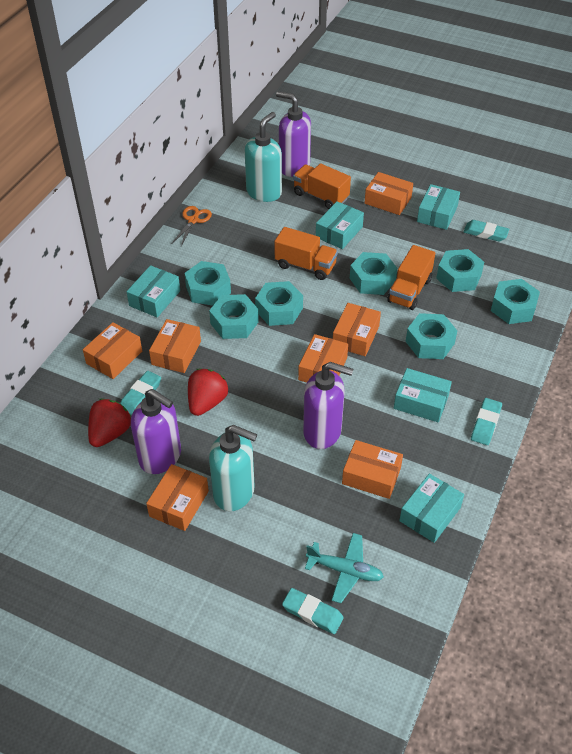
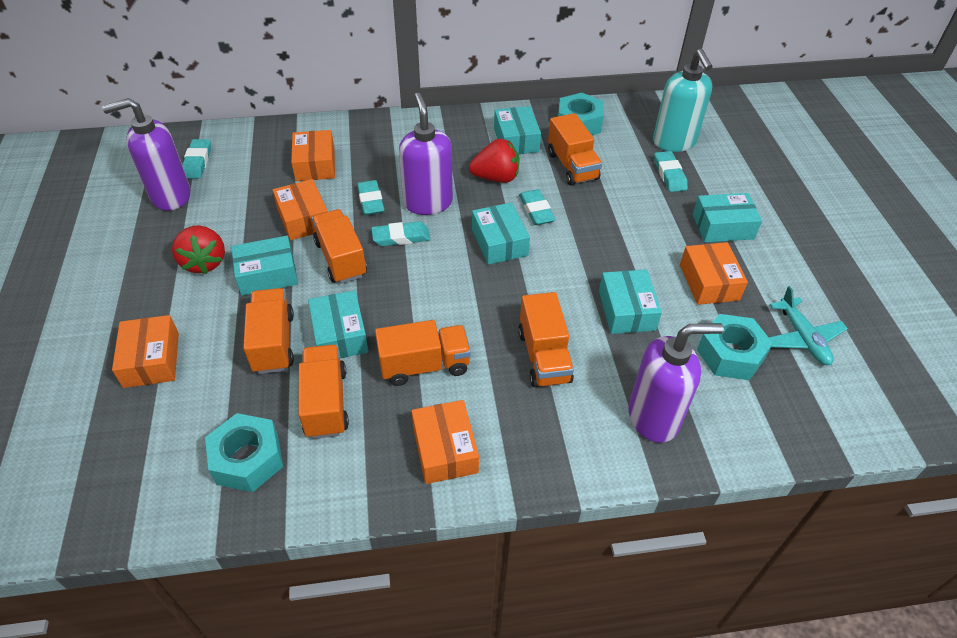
orange box: [83,322,142,379] [146,464,209,531] [149,319,201,373] [298,334,348,383] [333,303,381,356] [342,440,403,499] [365,172,413,215] = 7 -> [112,315,179,388] [273,179,328,240] [291,130,335,181] [411,400,479,484] [680,242,748,305] = 5
orange scissors: [171,206,212,246] = 1 -> none = 0
orange truck: [274,227,338,280] [293,163,351,209] [387,245,435,310] = 3 -> [243,288,294,374] [298,345,349,439] [312,209,367,284] [375,320,471,386] [518,292,574,387] [548,113,602,186] = 6
turquoise box: [126,265,180,317] [316,201,364,249] [394,368,452,422] [399,474,464,543] [417,184,460,230] = 5 -> [231,236,298,296] [308,290,368,358] [472,202,530,265] [494,106,541,154] [599,270,662,334] [693,193,762,242] = 6
turquoise eraser: [120,371,161,415] [282,588,344,634] [463,220,509,242] [471,398,502,445] = 4 -> [182,139,211,178] [357,180,385,215] [371,222,431,246] [519,189,556,225] [654,151,688,192] = 5
turquoise nut: [185,261,231,306] [209,294,259,339] [255,281,303,326] [350,252,397,295] [406,313,457,359] [436,249,484,292] [491,279,540,324] = 7 -> [205,413,283,492] [558,93,604,135] [697,314,773,380] = 3
turquoise soap dispenser: [209,425,257,511] [245,112,282,202] = 2 -> [653,49,713,152] = 1

